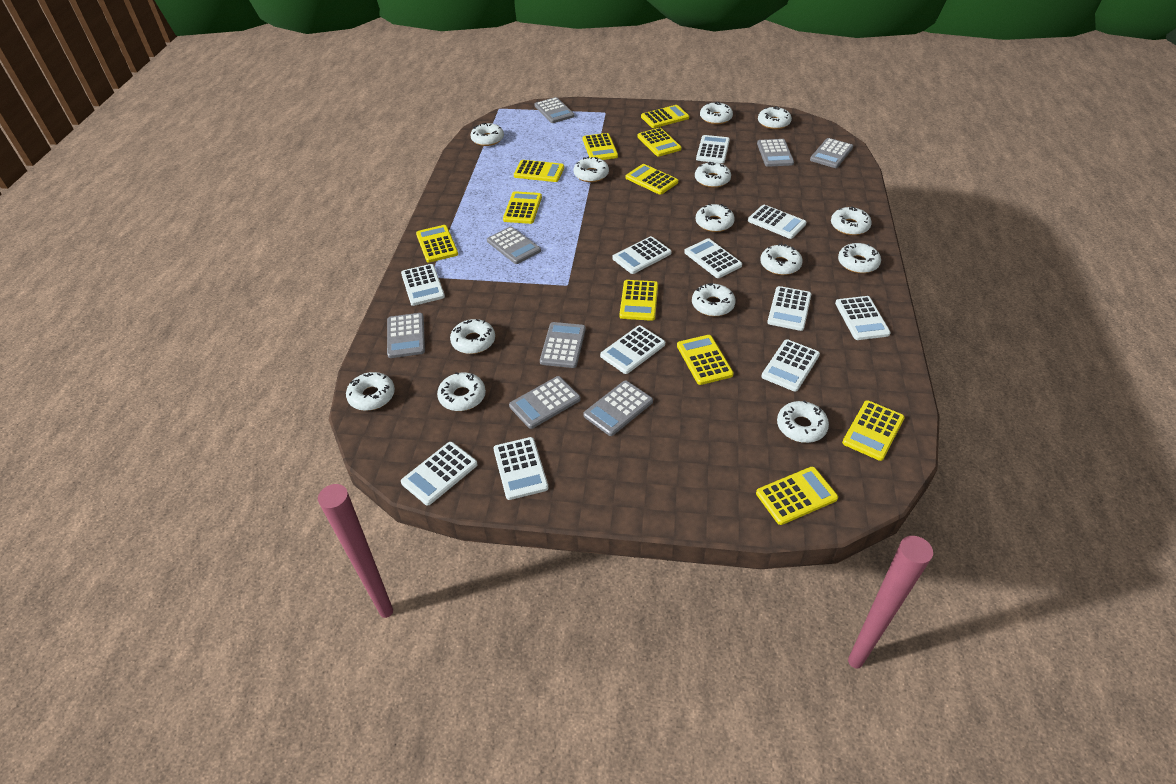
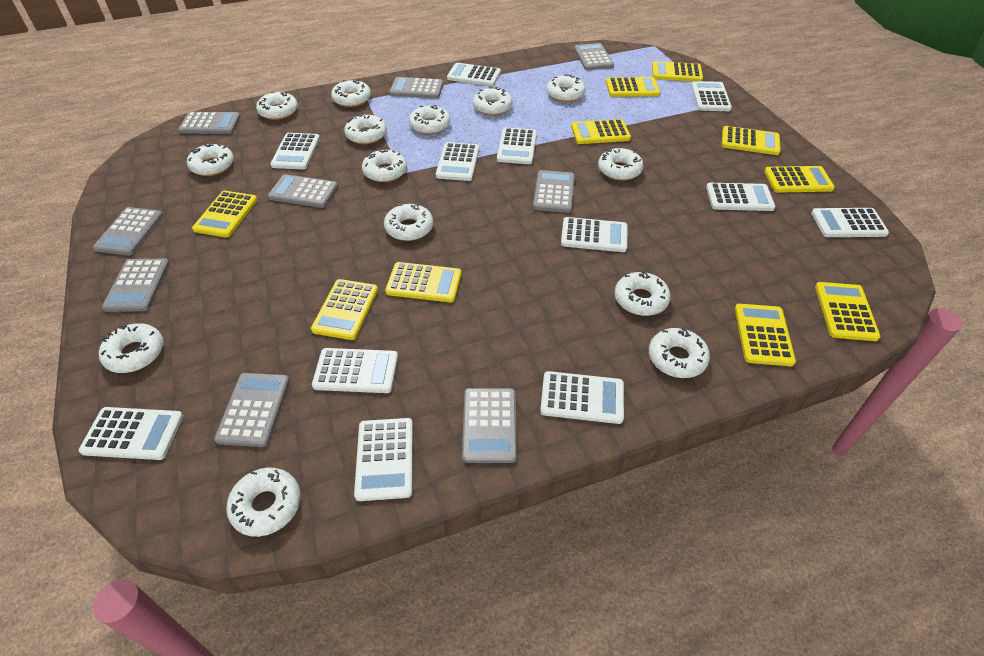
grey calculator: [387,313,425,358] [487,226,541,264] [509,376,581,429] [534,97,575,123] [540,322,586,368] [583,380,653,436] [757,139,794,167] [810,138,853,168] = 8 -> [93,207,163,256] [102,259,170,312] [178,112,241,134] [214,373,290,447] [268,174,338,208] [389,77,444,99] [462,388,517,463] [533,170,575,213] [574,43,614,70] = 9
white calculator: [401,264,445,306] [401,442,478,506] [493,437,549,500] [600,325,665,374] [612,236,671,274] [684,238,742,278] [696,135,730,163] [748,205,806,239] [761,339,820,392] [767,286,811,331] [835,296,891,340] = 11 -> [79,407,183,460] [270,133,320,169] [312,348,398,393] [354,418,413,501] [436,142,479,181] [447,63,501,86] [497,128,537,164] [540,371,624,424] [561,217,627,252] [691,81,732,111] [706,183,775,211] [811,208,889,237] = 12
yellow calculator: [416,225,458,263] [503,191,542,224] [514,160,564,182] [583,133,618,160] [620,280,658,321] [625,164,678,195] [637,128,681,157] [641,105,689,128] [677,335,734,385] [756,467,838,525] [842,400,905,461] = 11 -> [192,191,258,238] [311,279,378,340] [385,262,462,302] [571,119,631,144] [606,77,660,97] [652,61,703,81] [722,126,781,155] [735,304,796,366] [764,166,835,193] [815,282,881,341] = 10

